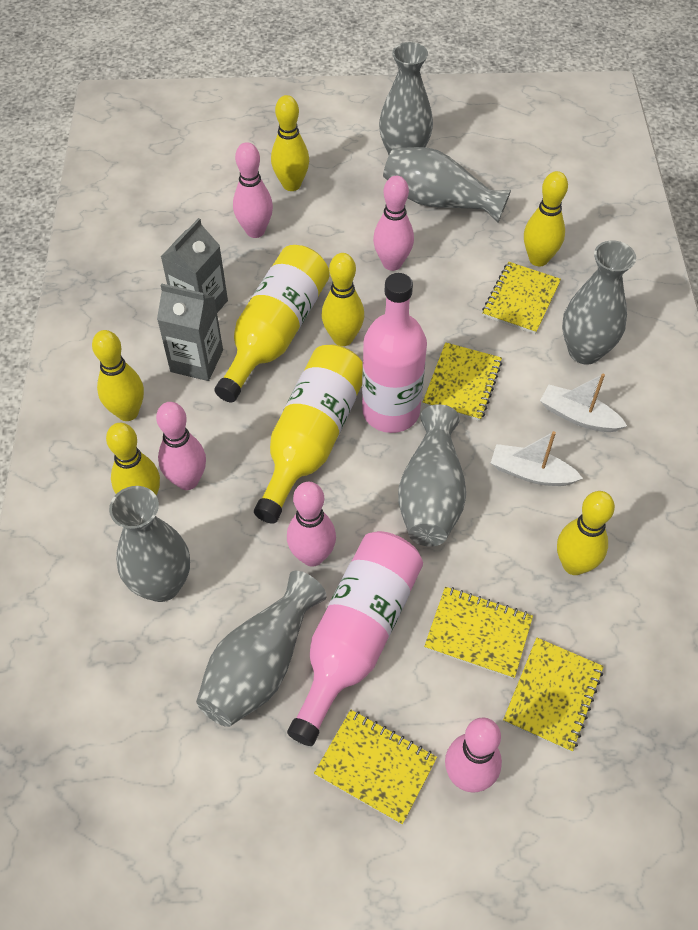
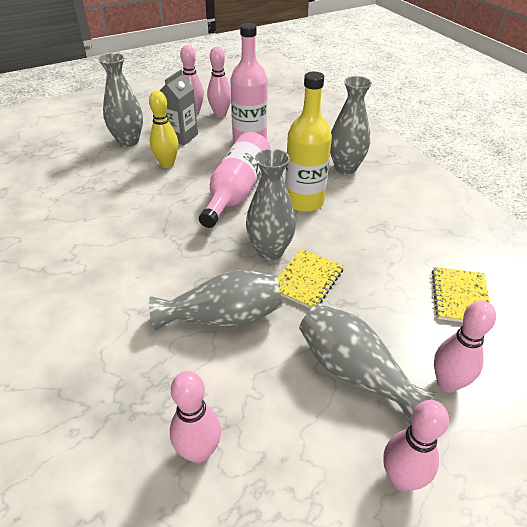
grey carton: [157,283,223,381] [161,218,228,313] = 2 -> [159,69,198,145] = 1
grey vase: [109,486,190,602] [196,571,327,727] [379,42,433,155] [383,147,511,223] [398,404,466,546] [562,241,636,364] = 6 -> [98,53,143,147] [149,270,282,331] [246,149,296,260] [299,304,436,425] [330,76,372,174] = 5
white boat: [491,431,583,486] [540,374,627,432] = 2 -> none = 0
yellow bottle: [214,245,330,402] [254,345,363,524] = 2 -> [285,72,332,212] = 1
yellow bowling pin: [92,330,144,421] [106,423,160,496] [271,95,309,191] [322,253,364,346] [524,171,568,266] [557,491,615,575] = 6 -> [149,90,179,168] = 1
yellow notebook: [314,710,437,825] [423,342,502,421] [424,587,533,679] [482,262,561,334] [503,638,604,752] = 5 -> [278,249,344,309] [432,267,490,322] = 2

